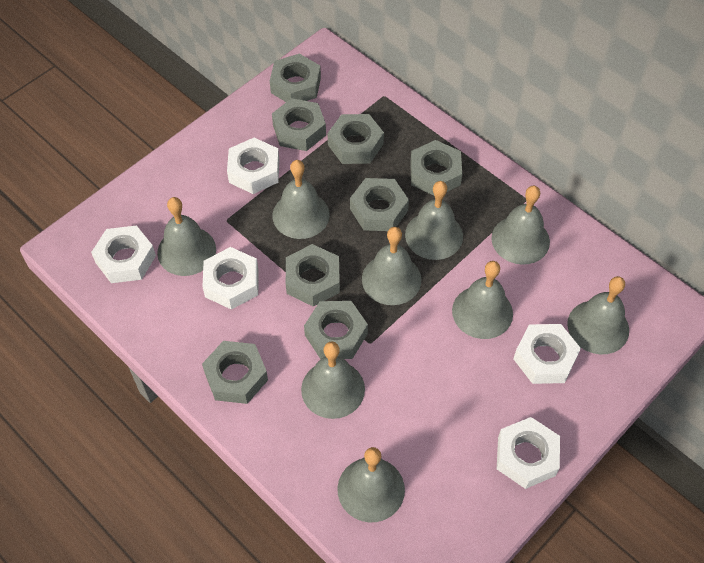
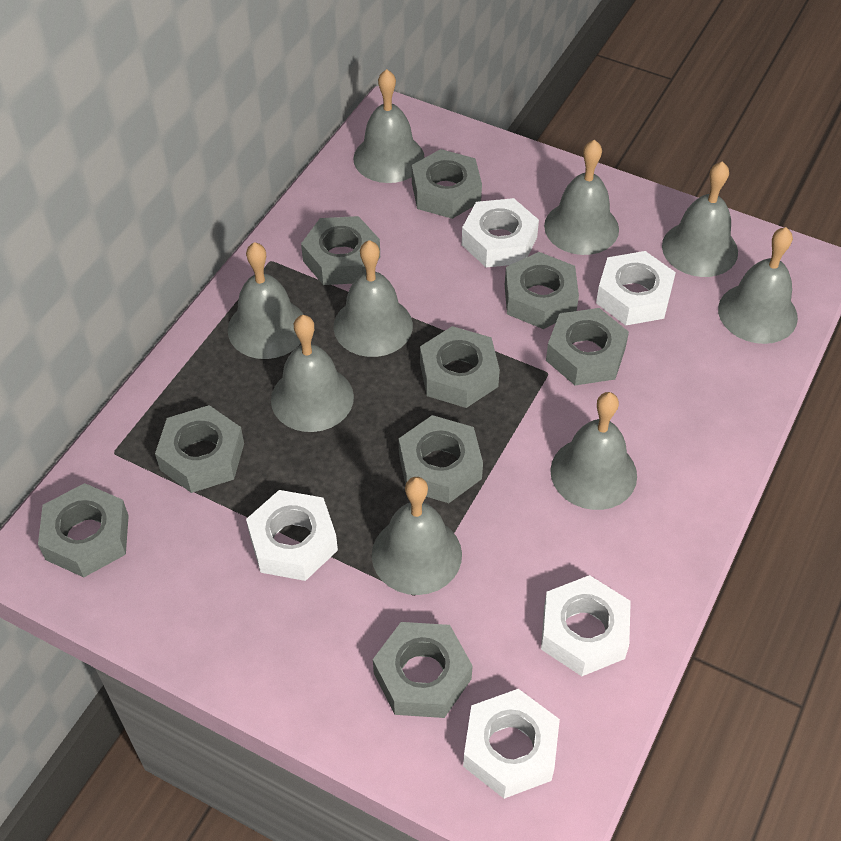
grey nut: [202,341,268,404] [270,53,321,102] [272,98,326,151] [286,244,340,307] [304,301,368,359] [328,114,384,164] [350,178,409,231] [410,140,462,196] = 8 -> [38,483,129,577] [155,405,244,493] [301,216,380,285] [373,622,473,718] [399,415,483,503] [412,149,482,219] [420,326,500,408] [505,252,579,329] [546,308,629,385] = 9

